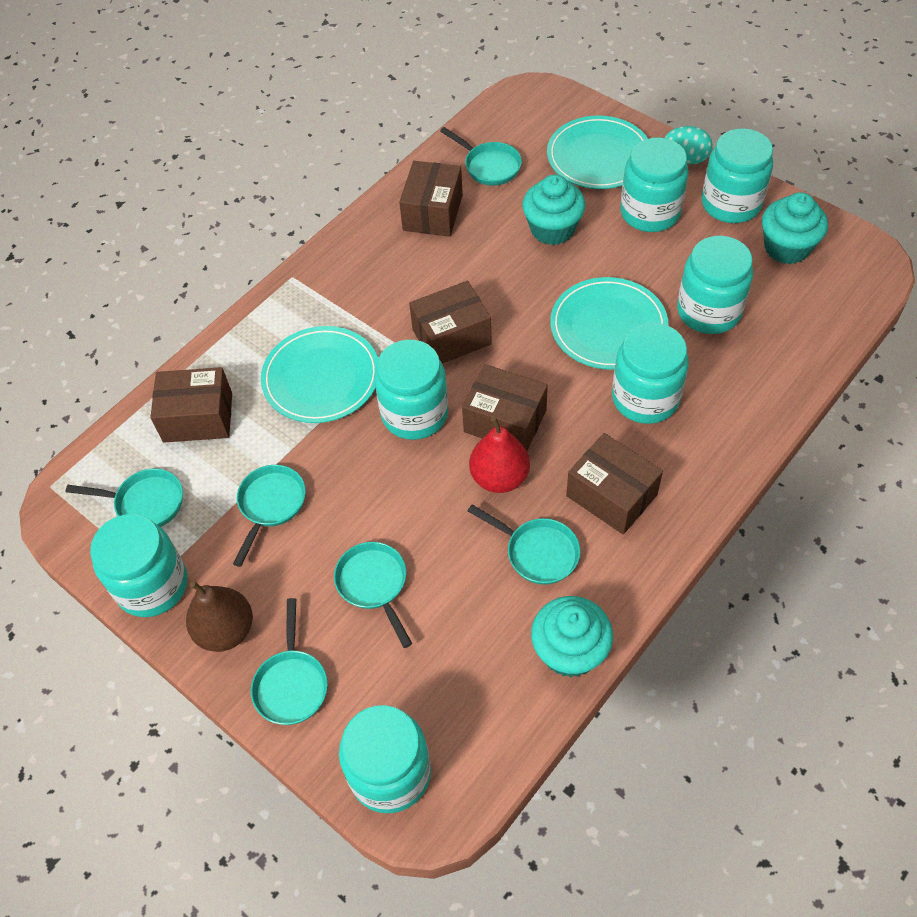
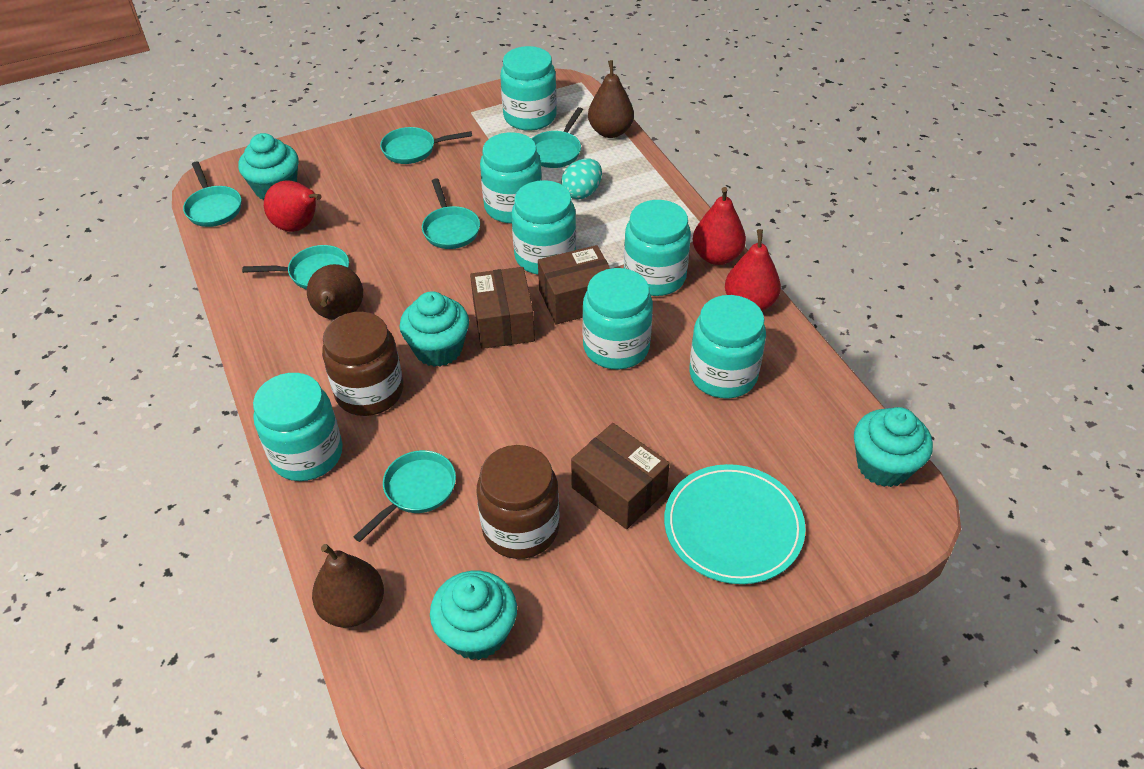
brown box: [150,367,232,443] [399,161,463,237] [409,281,492,364] [462,364,548,451] [566,433,663,534] = 5 -> [470,267,535,349] [538,245,610,324] [571,423,670,529] = 3
brown jar: none = 0 -> [322,312,403,416] [477,445,560,559] = 2
brown pear: [186,581,253,652] = 1 -> [307,264,363,320] [312,544,384,628] [588,60,634,138] = 3
red pear: [469,417,530,493] = 1 -> [264,180,322,232] [692,187,746,265] [725,229,781,311] = 3
turquoise cupcake: [522,174,586,245] [531,596,613,677] [762,192,828,264] = 3 -> [238,133,298,200] [400,291,469,367] [430,571,517,660] [854,407,933,487] = 4
turquoise plate: [261,326,378,423] [547,116,648,189] [550,277,668,370] = 3 -> [664,464,806,584] = 1

